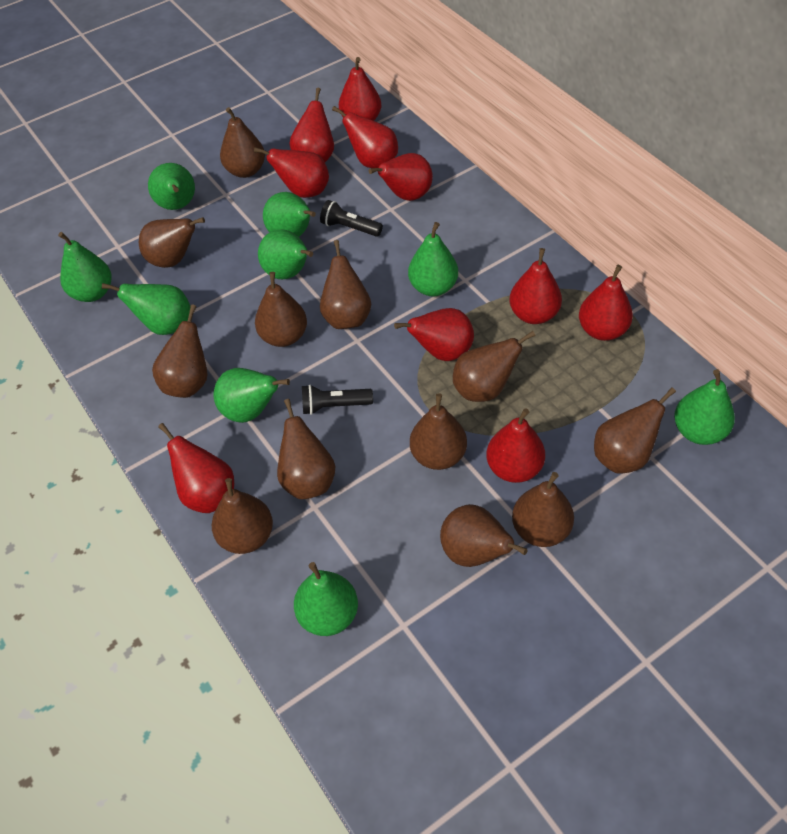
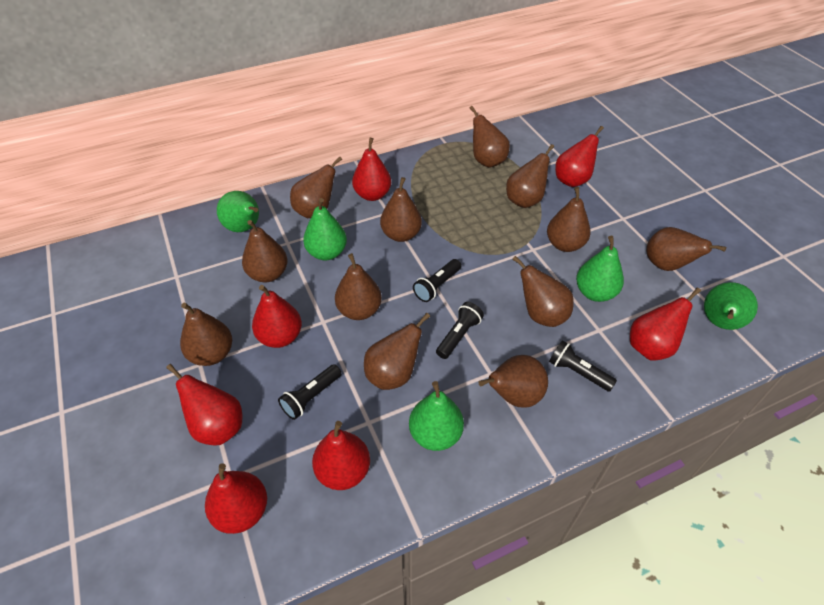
black flashlight: [302,385,373,415] [320,200,383,237] = 2 -> [278,364,342,420] [413,259,461,302] [436,302,484,359] [549,340,617,392] = 4
green pear: [58,232,112,302] [102,283,190,335] [148,163,195,210] [213,368,290,423] [258,229,313,279] [263,192,316,237] [294,562,358,636] [408,222,458,296] [674,369,735,445] = 9 -> [217,191,259,232] [303,198,347,261] [409,381,464,451] [576,236,624,302] [704,282,758,330] = 5
red pear: [158,423,234,513] [254,147,329,198] [290,88,334,162] [332,106,398,168] [339,57,381,121] [369,153,433,201] [394,308,474,361] [486,408,545,483] [510,248,562,324] [579,265,633,341] = 10 -> [166,364,242,445] [205,463,267,534] [252,285,302,348] [312,421,370,490] [352,138,391,201] [555,126,604,187] [630,288,701,360] = 7

